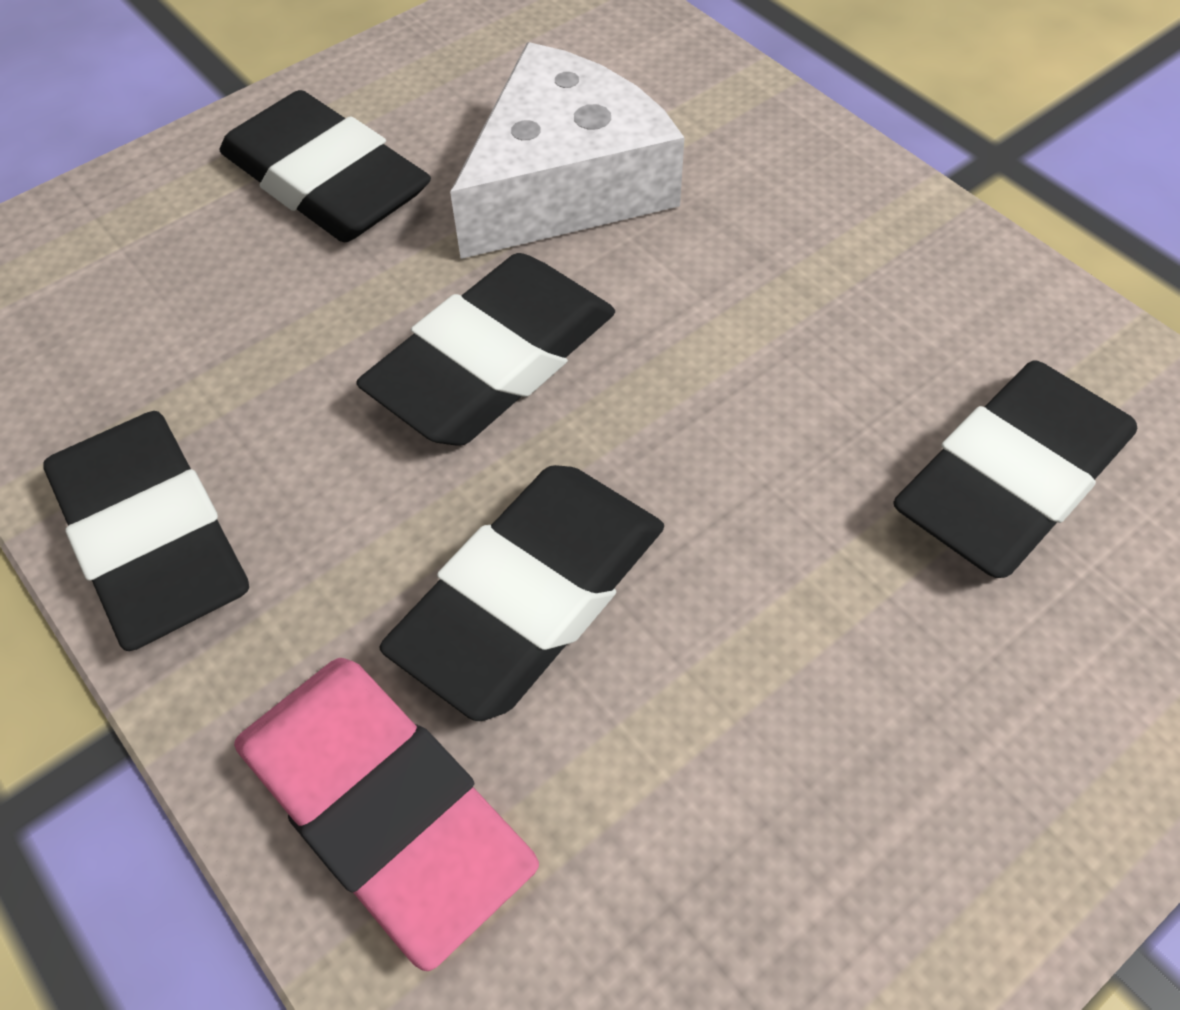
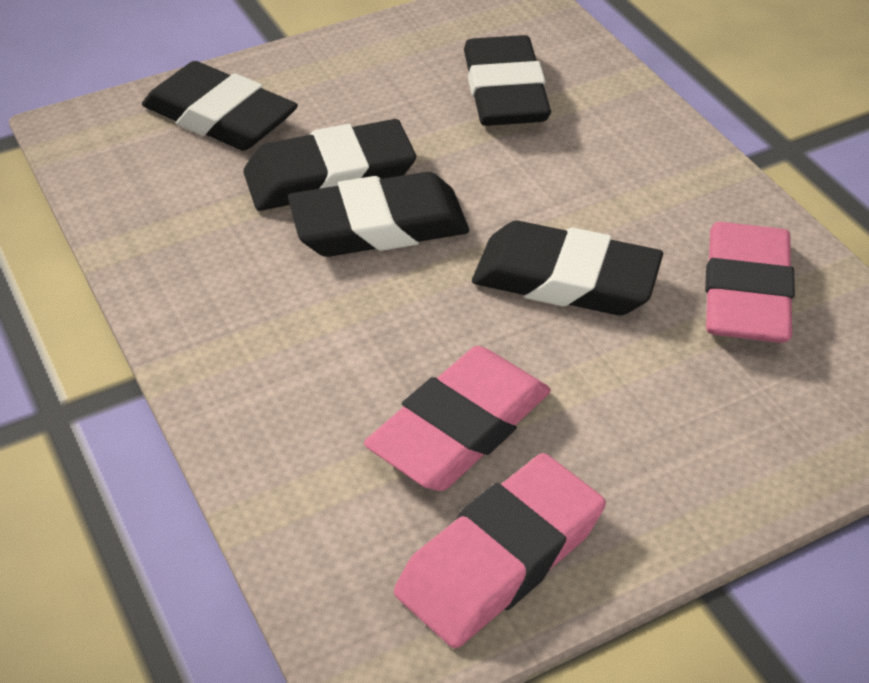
pink eraser: [234,658,539,971] = 1 -> [364,346,551,491] [394,453,606,648] [705,222,795,343] = 3
white cheese: [450,42,684,259] = 1 -> none = 0

